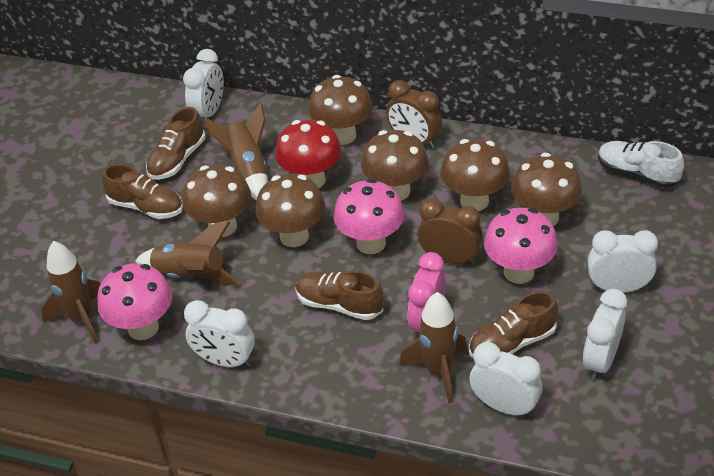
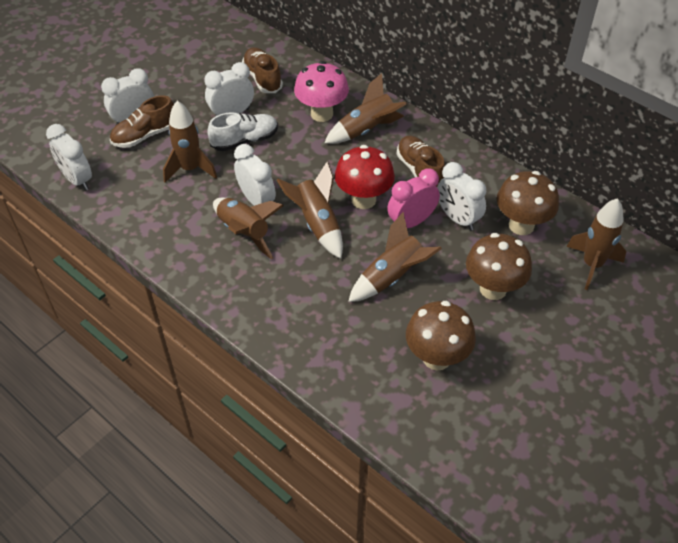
brown clock: [386,80,442,149] [417,198,483,265] = 2 -> none = 0
brown mushroom: [182,165,251,237] [255,174,325,247] [308,75,373,145] [361,130,429,201] [441,139,510,211] [511,153,582,226] = 6 -> [406,301,476,371] [466,233,532,300] [497,171,559,235] = 3
brown rocket: [41,241,101,344] [135,221,241,286] [204,103,268,201] [399,292,467,404] = 4 -> [163,101,217,183] [213,198,284,259] [277,162,343,259] [324,73,407,144] [348,212,442,302] [567,198,626,290] = 6
brown shoe: [102,164,183,219] [146,107,206,180] [295,271,384,320] [469,291,558,358] = 4 -> [110,95,174,148] [242,47,283,93] [397,136,445,187] = 3
pink mushroom: [97,263,172,340] [334,179,404,254] [484,208,558,284] = 3 -> [294,61,349,122] = 1

